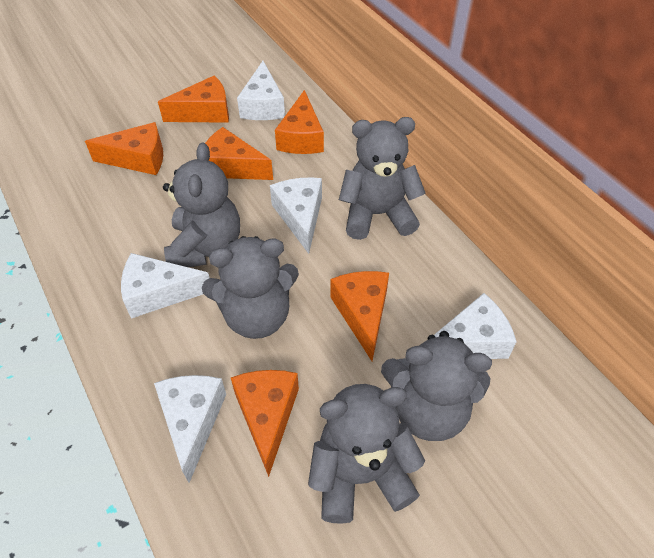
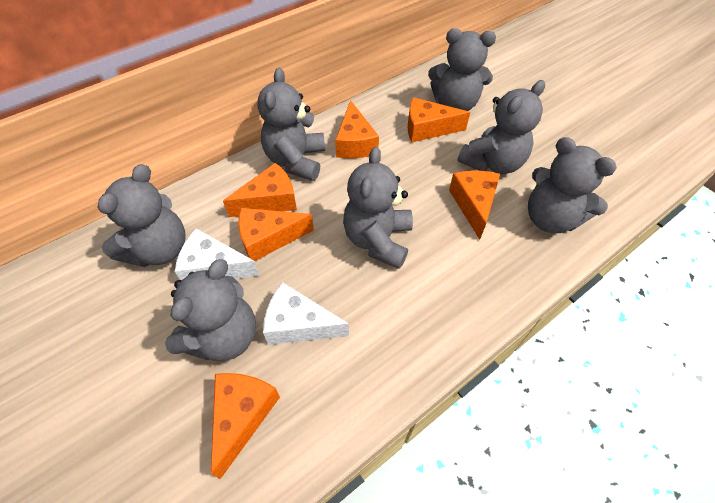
grey teddy bear: [163,143,240,267] [202,236,299,339] [308,384,425,524] [339,117,425,240] [381,331,492,441] = 5 -> [98,164,185,267] [165,259,256,361] [257,68,325,181] [343,146,413,269] [428,28,496,111] [457,80,545,174] [528,137,617,233] = 7
white cheese: [121,253,209,319] [154,375,226,483] [237,61,285,120] [270,178,322,254] [434,293,517,359] = 5 -> [175,228,260,280] [263,282,349,345] = 2

